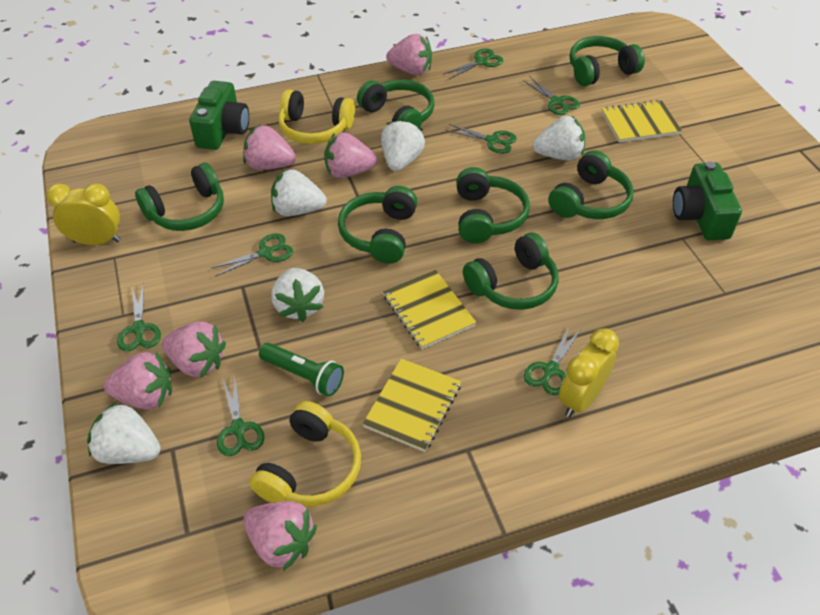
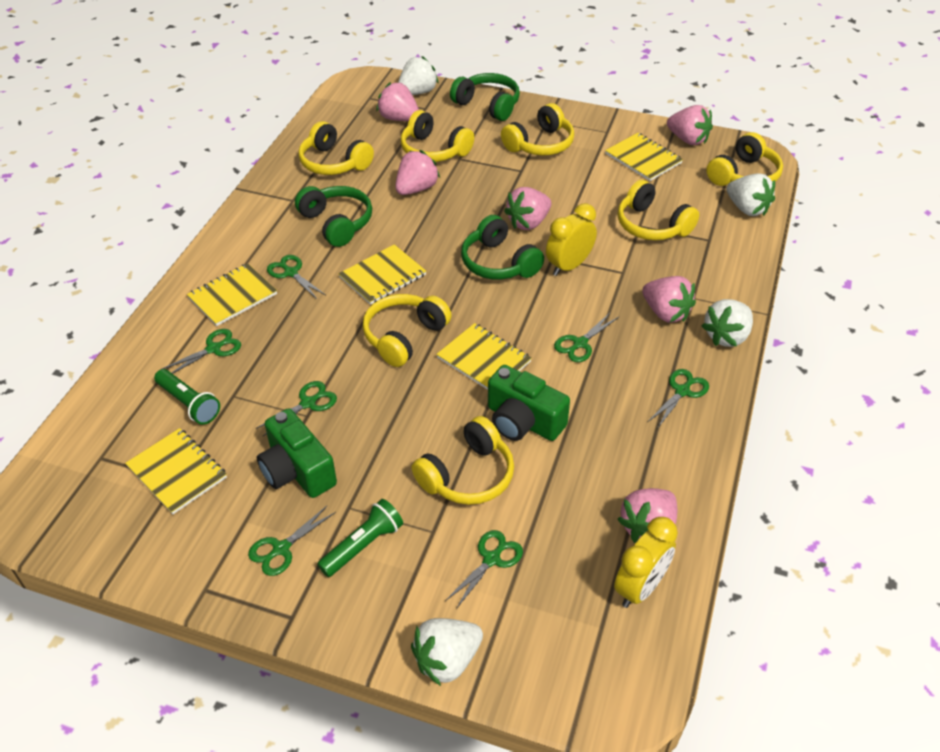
green flashlight: [259,343,344,397] = 1 -> [154,369,220,425] [317,499,403,577] = 2
green headphones: [135,163,224,231] [338,186,417,264] [357,79,435,127] [456,167,530,243] [463,233,559,310] [548,150,634,219] [569,36,645,86] = 7 -> [295,186,372,247] [450,73,520,121] [461,215,544,280] = 3
white strawberry: [87,402,161,464] [271,169,327,216] [271,268,324,322] [381,119,425,171] [533,116,585,160] = 5 -> [398,56,439,95] [411,618,483,686] [702,299,753,347] [726,173,775,216] = 4
yellow headphones: [250,401,361,506] [278,89,355,144] = 2 -> [298,121,374,175] [363,294,452,367] [401,110,474,162] [412,416,514,505] [501,103,574,156] [618,180,699,240] [706,132,783,186] = 7
yellow notebook: [363,358,461,452] [383,270,477,349] [602,100,682,143] = 3 -> [125,428,227,514] [187,263,277,326] [338,244,426,305] [436,323,532,390] [605,133,683,181] = 5

